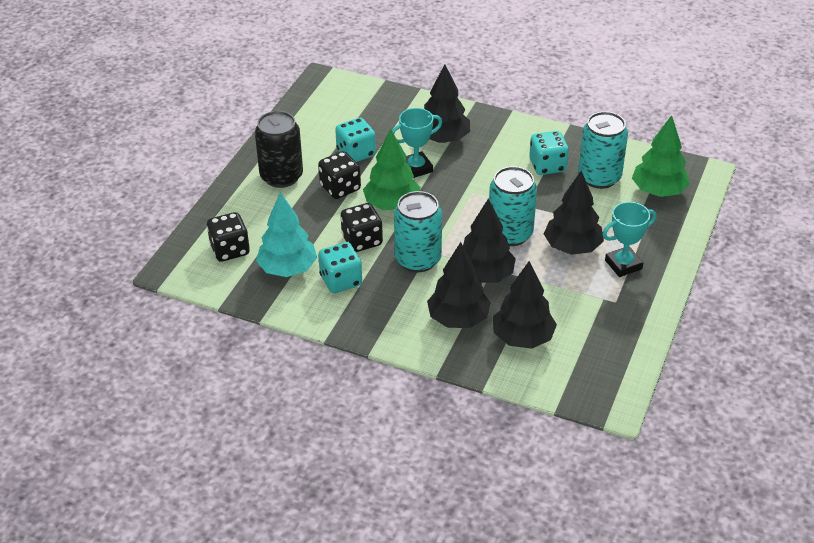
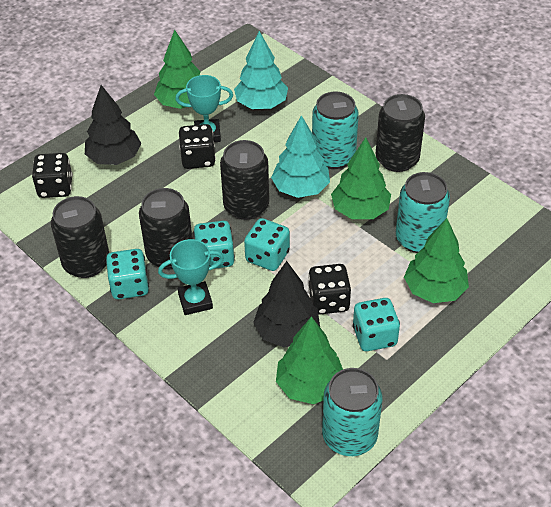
black can: [255,111,303,188] = 1 -> [51,196,109,278] [139,188,192,269] [220,140,269,220] [375,94,425,172] = 4
black tree: [424,64,470,143] [427,242,491,328] [463,199,516,283] [493,261,557,349] [544,171,604,255] = 5 -> [85,85,141,165] [253,261,320,348] = 2
green tree: [363,129,420,210] [632,115,690,197] = 2 -> [154,30,200,109] [276,316,343,404] [331,137,391,219] [404,218,469,303] = 4
turquoise dice: [318,242,362,293] [335,118,376,162] [529,131,569,175] = 3 -> [106,249,149,299] [193,221,235,269] [244,218,290,271] [353,298,400,351] = 4
turquoise tree: [256,192,317,277] = 1 -> [234,31,288,109] [271,115,330,198] = 2

